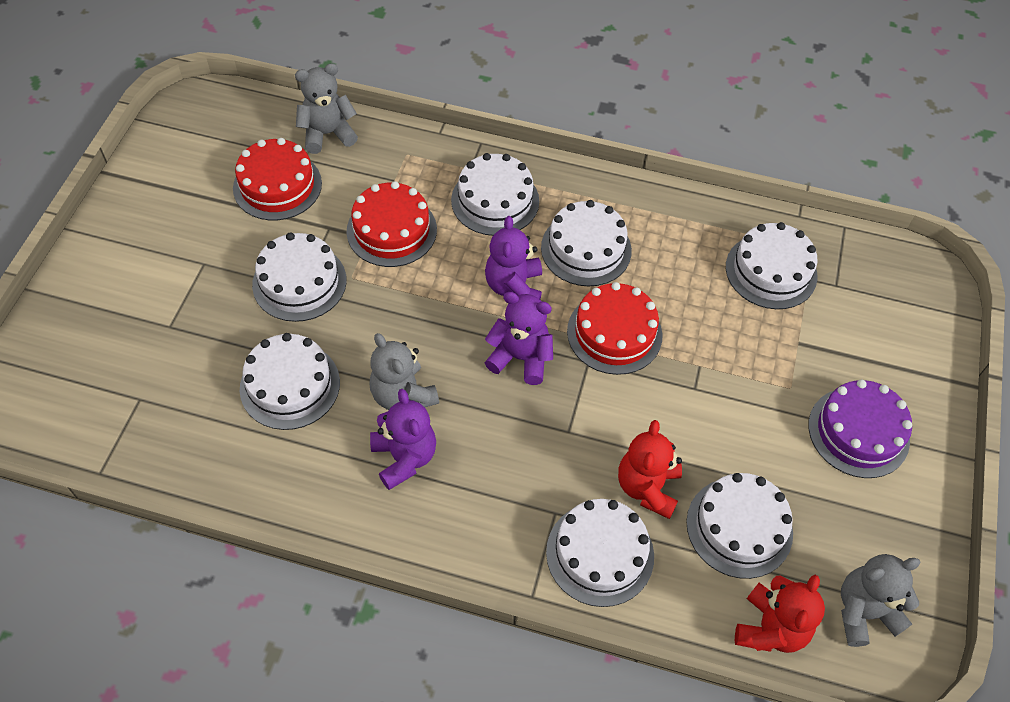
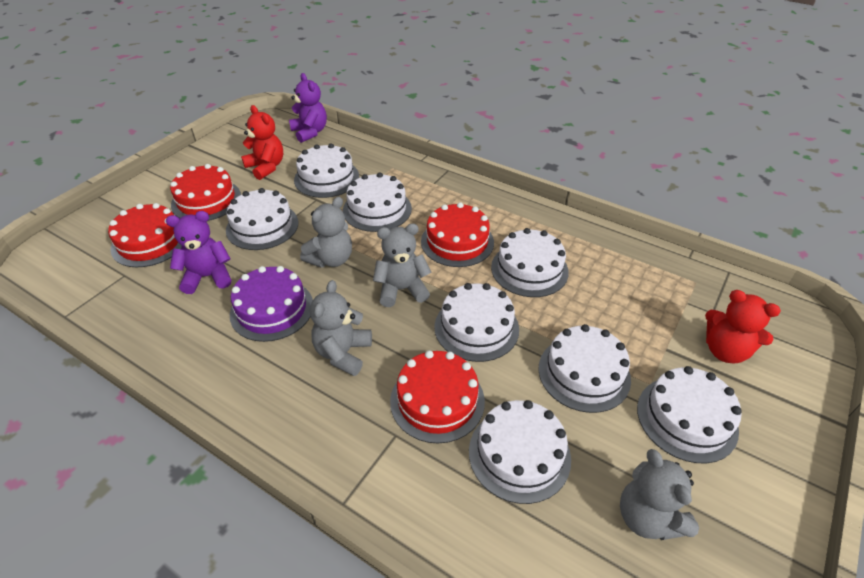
grey teddy bear: [295,63,358,154] [370,333,439,410] [841,554,921,647] = 3 -> [300,197,352,268] [310,280,372,376] [373,224,432,307] [620,449,699,540] = 4
purple teddy bear: [370,389,436,490] [485,216,542,299] [485,292,553,385] = 3 -> [166,211,231,294] [289,73,327,143] = 2
red cake: [233,138,322,220] [346,181,437,267] [567,282,663,375] = 3 -> [108,203,182,267] [170,164,241,221] [390,350,485,444] [421,202,494,267] = 4
white cake: [240,333,340,430] [252,232,347,322] [451,153,539,236] [541,200,632,286] [546,499,654,607] [687,473,793,579] [726,222,818,309] = 7 -> [226,188,298,250] [294,143,359,198] [343,172,412,232] [434,283,519,362] [469,400,571,504] [491,228,569,297] [538,324,631,413] [637,366,742,463] = 8

